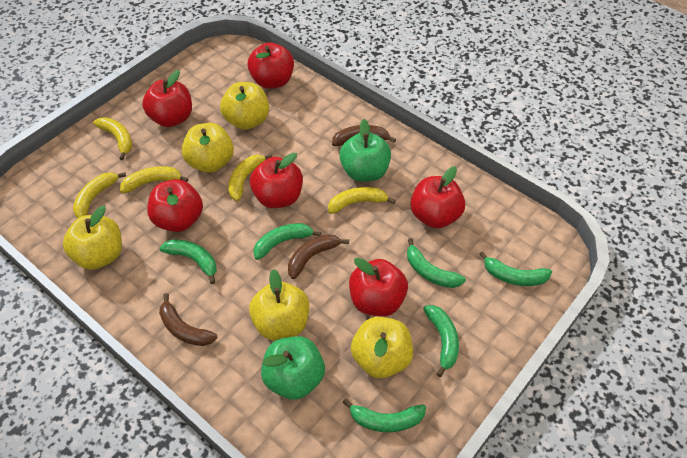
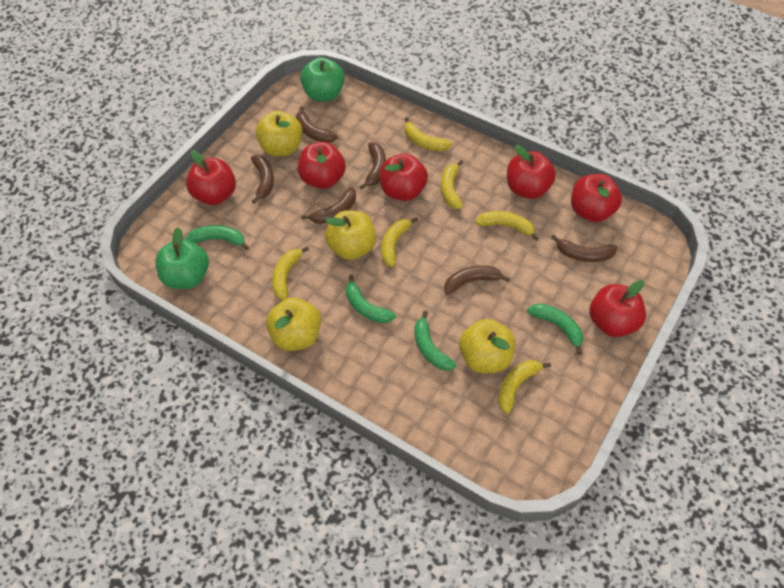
brown banana: [159,293,217,346] [288,234,349,279] [332,125,396,146] = 3 -> [251,155,274,204] [296,106,338,143] [301,187,356,224] [359,143,386,190] [444,265,510,294] [551,234,618,262] = 6
green banana: [159,239,217,284] [253,223,321,260] [343,399,426,432] [407,238,466,288] [423,305,459,377] [479,251,552,286] = 6 -> [186,225,249,250] [346,275,396,323] [415,311,456,371] [527,304,583,355] = 4
yellow apple: [63,206,122,270] [182,123,234,173] [220,82,269,130] [249,269,309,340] [351,317,413,378] = 5 -> [256,111,303,157] [266,298,321,351] [325,210,376,260] [459,319,515,373] = 4
yellow banana: [73,172,126,218] [93,117,132,160] [120,166,188,193] [228,154,272,201] [328,187,396,214] = 5 -> [272,246,309,300] [381,217,418,267] [404,117,452,151] [441,160,463,209] [475,211,539,241] [498,360,551,414] = 6

